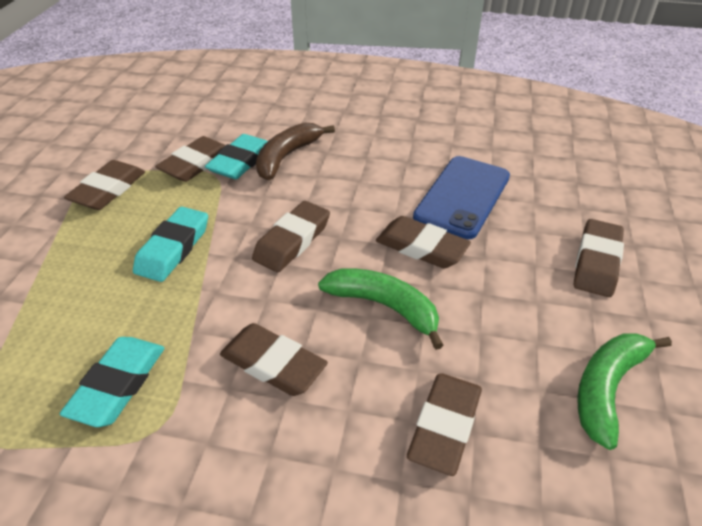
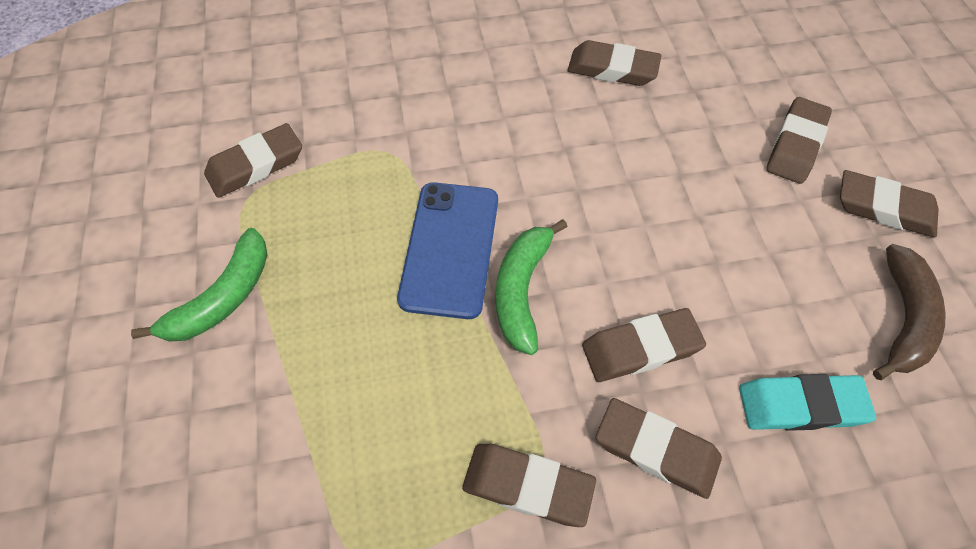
turquoise eraser: [60,337,164,427] [133,207,208,282] [205,134,268,179] = 3 -> [739,374,876,431] = 1

